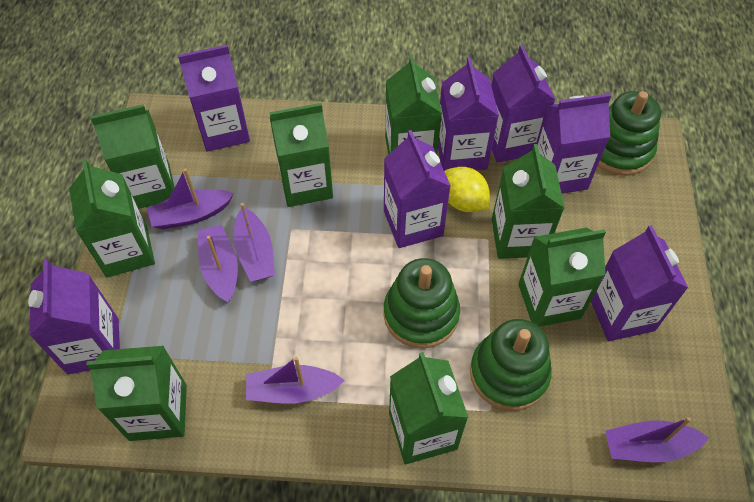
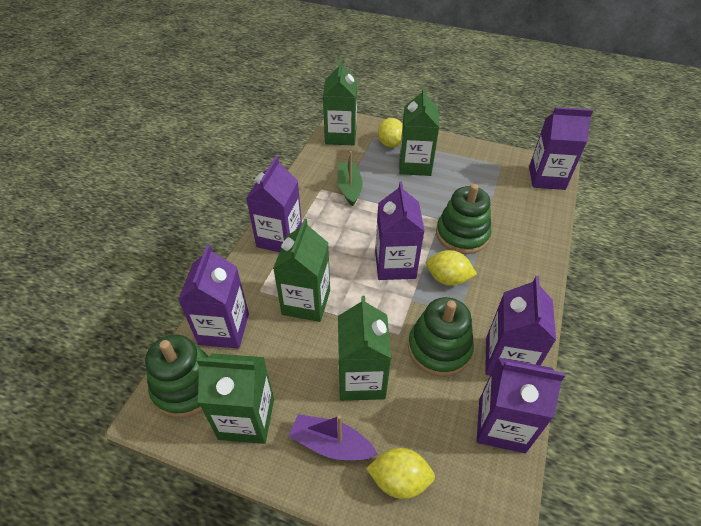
green boat: none = 0 -> [337,151,362,206] = 1
green carton: [69,159,155,277] [86,346,187,441] [90,105,175,209] [269,103,333,207] [385,55,442,155] [389,352,469,464] [492,144,565,259] [518,228,606,327] = 8 -> [197,353,274,444] [273,218,330,322] [323,59,357,145] [338,296,392,401] [399,86,439,176] = 5
purple boat: [147,168,234,229] [198,224,238,302] [233,203,275,282] [246,356,345,404] [605,417,709,462] = 5 -> [288,414,378,460] = 1
purple carton: [28,259,120,374] [178,45,250,152] [384,130,451,248] [438,57,499,171] [491,45,556,162] [536,94,611,193] [591,225,688,341] = 7 -> [178,245,249,349] [246,156,302,252] [375,182,425,280] [477,357,565,453] [485,276,556,376] [529,107,593,190] = 6
yellow lemon: [444,167,490,212] = 1 -> [366,448,435,499] [378,118,403,148] [426,250,477,286] = 3

